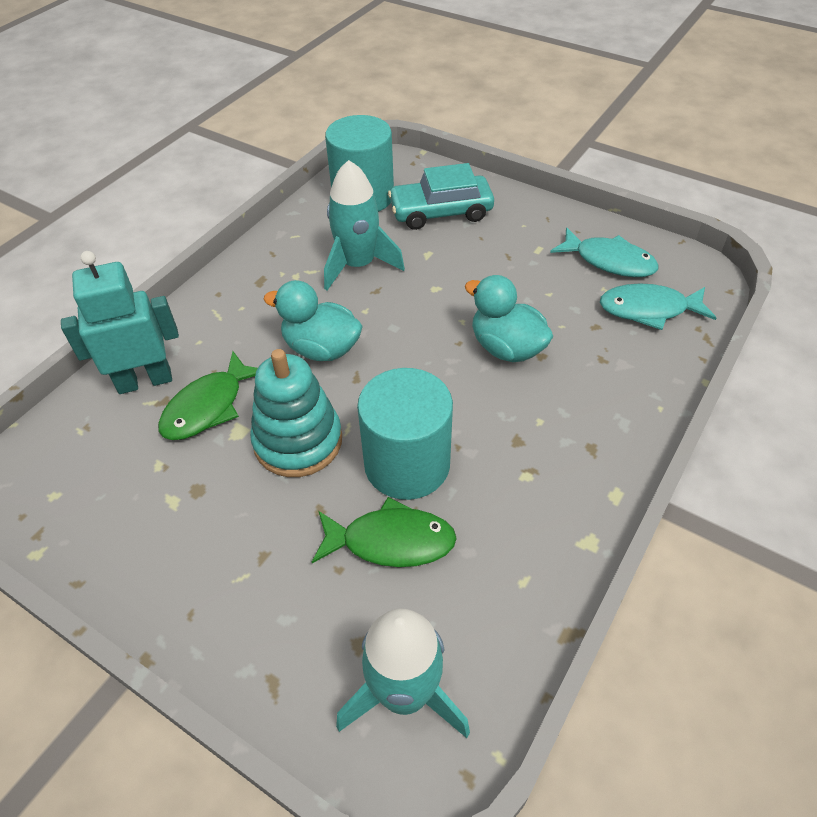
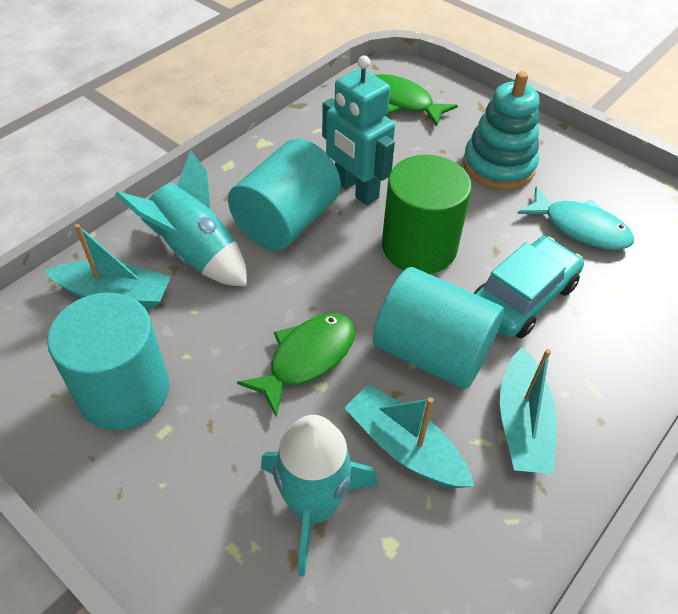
green cylinder: none = 0 -> [382,155,472,274] = 1
turquoise boat: none = 0 -> [45,224,171,308] [345,384,474,488] [500,347,557,474] = 3
turquoise cylinder: [325,115,394,212] [357,368,453,500] = 2 -> [47,292,169,430] [228,139,341,251] [373,267,504,389] = 3
turquoise duck: [263,280,363,361] [465,275,554,362] = 2 -> none = 0
turquoise fish: [550,227,659,277] [600,283,716,330] = 2 -> [517,187,634,250] = 1

